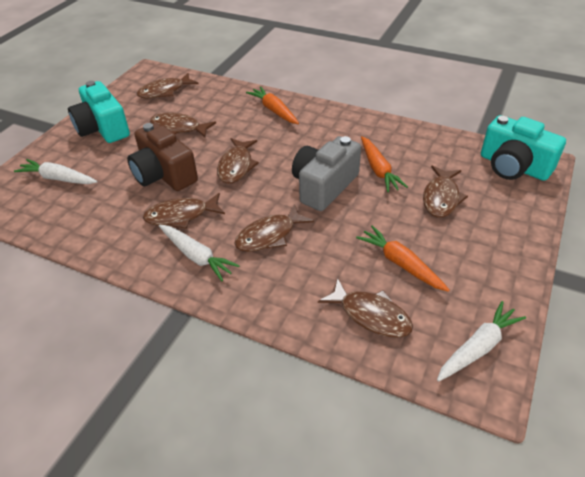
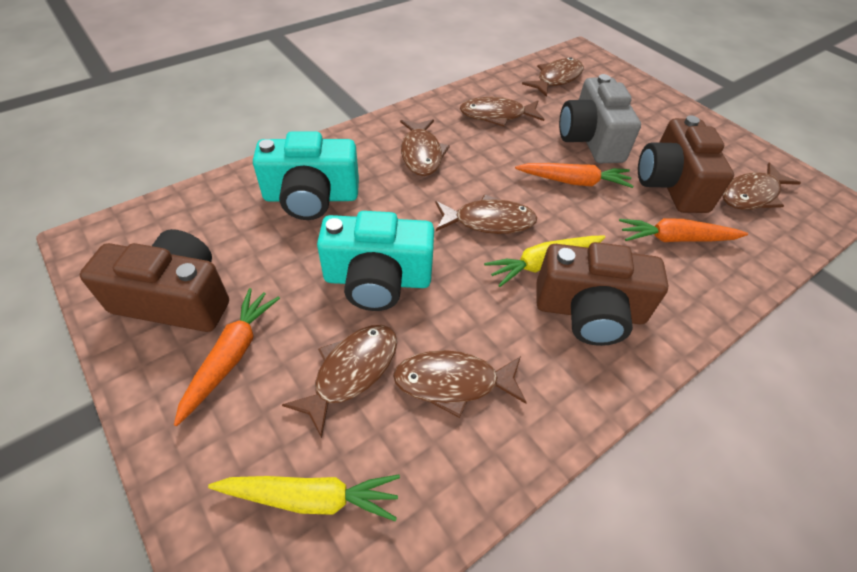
brown camera: [127,123,198,191] = 1 -> [80,229,229,332] [536,242,668,346] [638,115,734,213] = 3
white carrot: [14,159,98,184] [159,224,240,281] [437,301,526,382] = 3 -> none = 0
yellow carrot: none = 0 -> [208,474,400,521] [484,236,606,287] = 2

